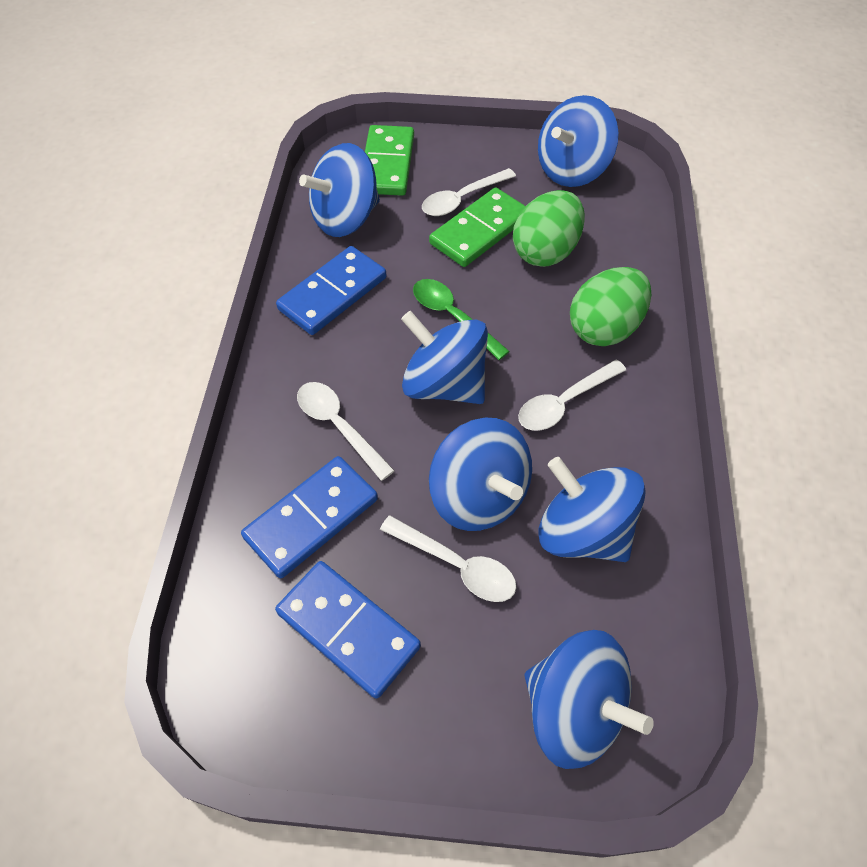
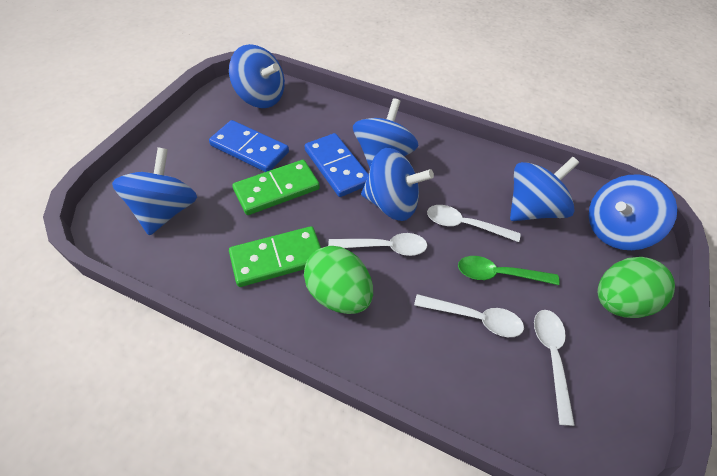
blue domino: [241,456,378,578] [275,561,421,699] [276,246,386,335] = 3 -> [209,120,289,172] [305,133,369,197] = 2

